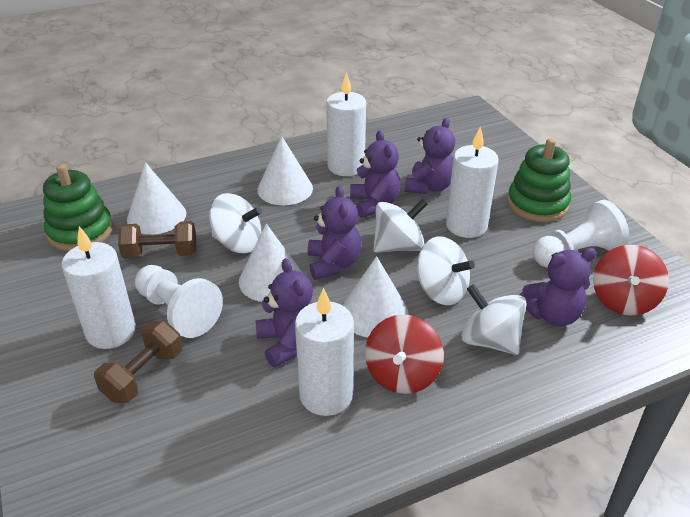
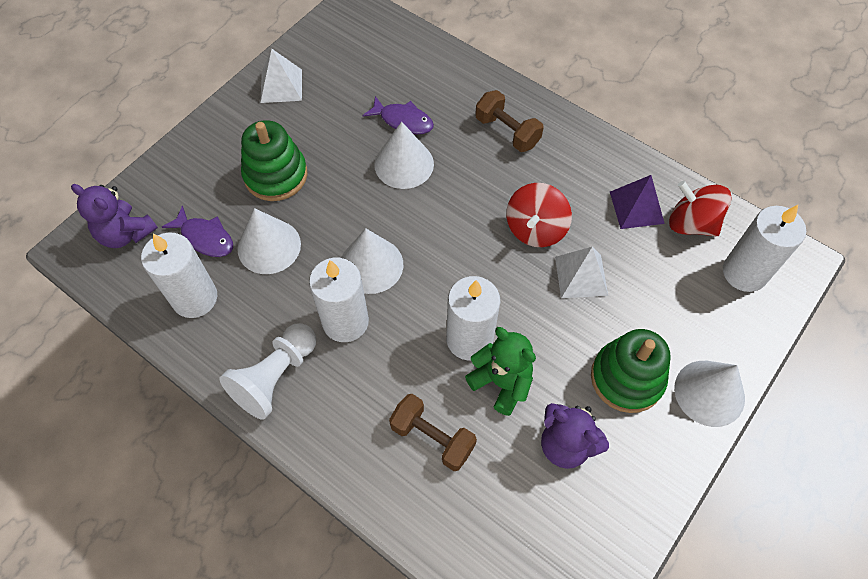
green teddy bear: none = 0 -> [465,327,536,416] = 1
purple fish: none = 0 -> [162,206,233,257] [362,96,434,134] = 2
purple pyramid: none = 0 -> [610,175,665,229] = 1
purple teddy bear: [256,258,313,367] [307,186,361,280] [350,130,401,218] [405,118,455,194] [519,248,597,327] = 5 -> [71,184,158,248] [541,403,609,469] = 2
white pawn: [135,265,223,338] [533,200,629,268] = 2 -> [219,323,316,420] = 1
white pyramid: none = 0 -> [260,49,302,103] [555,247,608,298] = 2
white spinning top: [209,193,262,253] [373,199,428,253] [416,236,475,305] [461,284,527,355] = 4 -> none = 0

